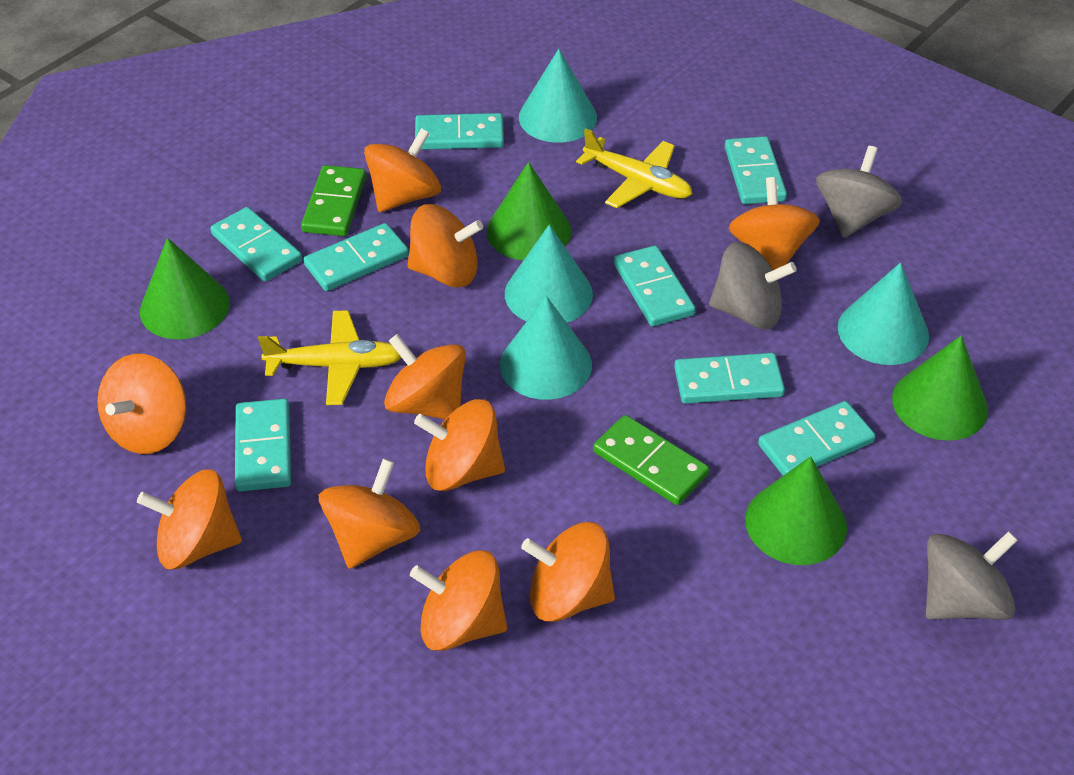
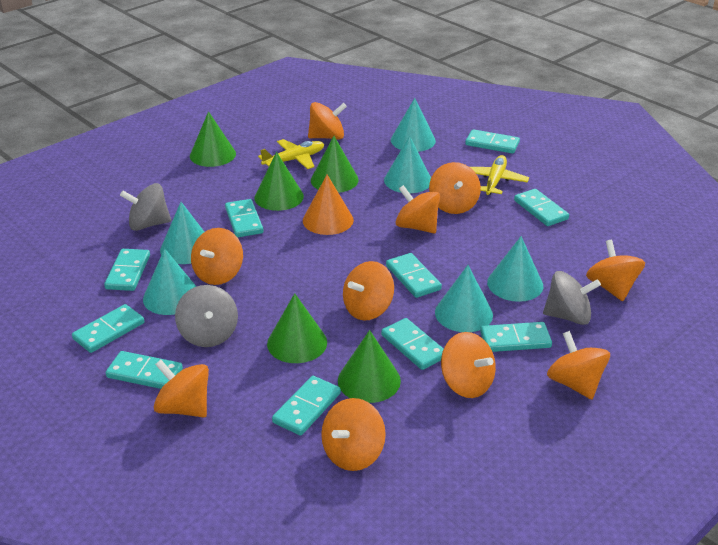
green cone: [140,238,230,339] [486,162,571,260] [745,456,847,565] [892,335,988,441] = 4 -> [190,111,236,167] [255,152,304,211] [267,293,327,363] [311,136,359,193] [338,330,401,403] = 5
green domino: [301,165,367,236] [593,415,709,505] = 2 -> none = 0
orange cone: none = 0 -> [303,175,354,235] = 1
turquoise cone: [500,296,592,400] [505,225,593,323] [519,49,597,143] [838,262,929,365] = 4 -> [143,248,197,315] [160,202,204,264] [384,136,431,193] [391,98,436,152] [435,265,493,332] [487,236,543,302] = 6
turquoise domino: [210,207,302,281] [235,399,291,491] [304,223,409,291] [415,113,504,150] [614,245,696,327] [674,353,785,404] [725,136,787,204] [758,401,876,476] = 8 -> [72,304,144,353] [104,249,150,291] [106,351,183,389] [225,199,264,238] [272,376,341,436] [381,318,444,370] [386,253,442,298] [465,129,520,154] [480,322,552,352] [514,189,569,226] = 10

